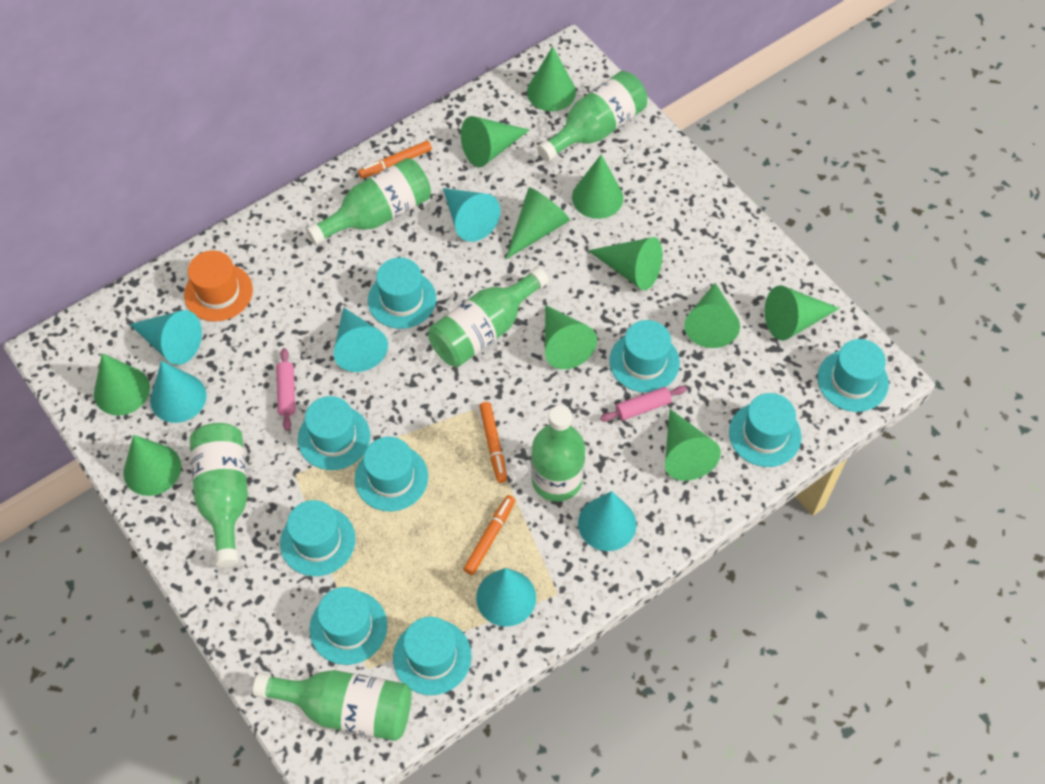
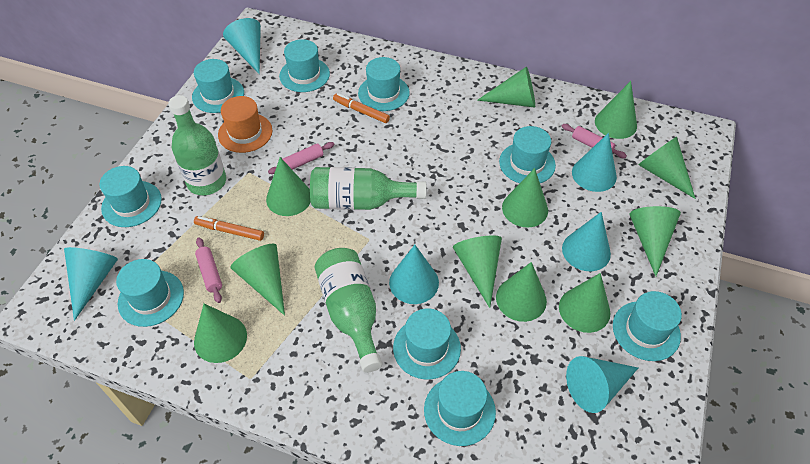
green bottle: [190,423,248,568] [253,670,412,741] [306,158,431,245] [428,267,549,367] [531,405,585,502] [537,71,647,162] = 6 -> [168,95,226,195] [310,167,426,210] [315,248,382,373] = 3
orange marker: [358,140,432,179] [463,495,515,575] [479,402,507,483] = 3 -> [194,216,264,241] [333,93,390,123] = 2
pink rolling pin: [276,348,296,431] [600,386,687,422] = 2 -> [195,237,222,303] [268,142,335,174] [562,124,627,158] = 3

